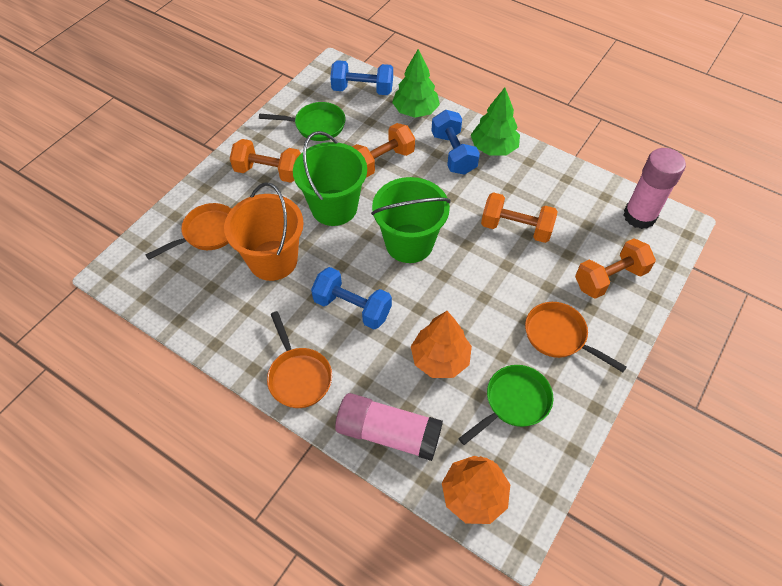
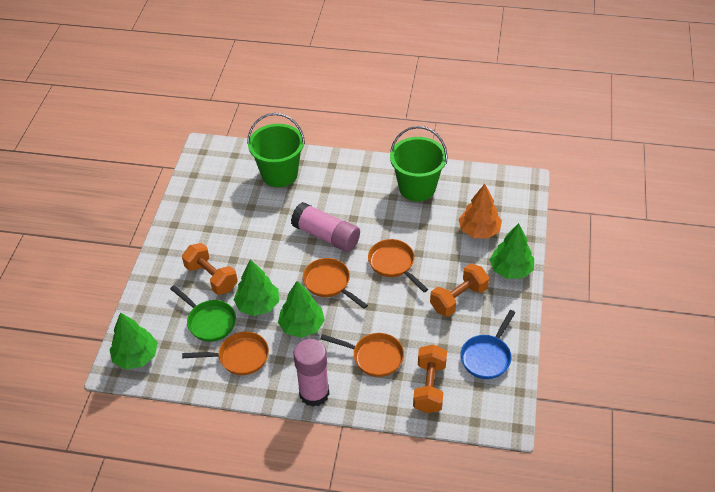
blue dumbbell: [311,267,392,329] [330,60,393,95] [431,110,480,175] = 3 -> none = 0
blue pan: none = 0 -> [460,310,516,379] = 1
green pan: [259,102,345,141] [458,365,553,445] = 2 -> [170,285,236,342] = 1
green tree: [392,49,440,118] [471,88,520,156] = 2 -> [109,312,158,370] [233,259,279,316] [278,281,325,338] [489,223,534,279] = 4
orange bucket: [224,183,304,281] = 1 -> none = 0
orange dumbbell: [230,139,301,183] [352,123,415,178] [481,192,558,243] [575,238,656,299] = 4 -> [182,243,238,295] [413,344,447,413] [430,264,489,317] = 3
orange pan: [145,203,231,260] [267,311,332,408] [525,302,627,372] = 3 -> [182,331,269,375] [303,258,368,309] [321,333,404,377] [368,239,428,292] = 4
orange tree: [411,311,472,378] [442,456,510,524] = 2 -> [458,184,502,239] = 1

